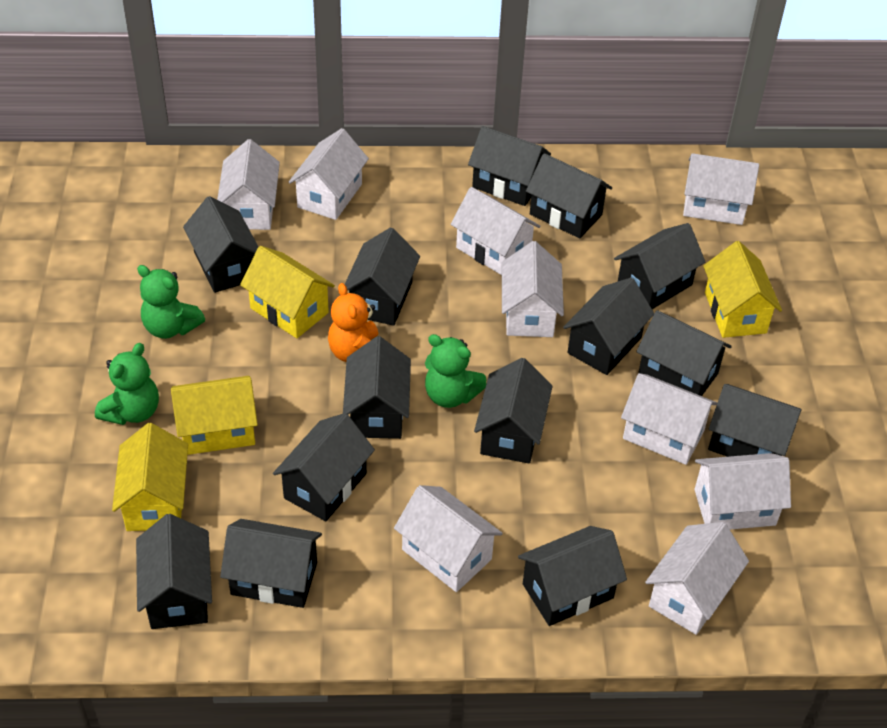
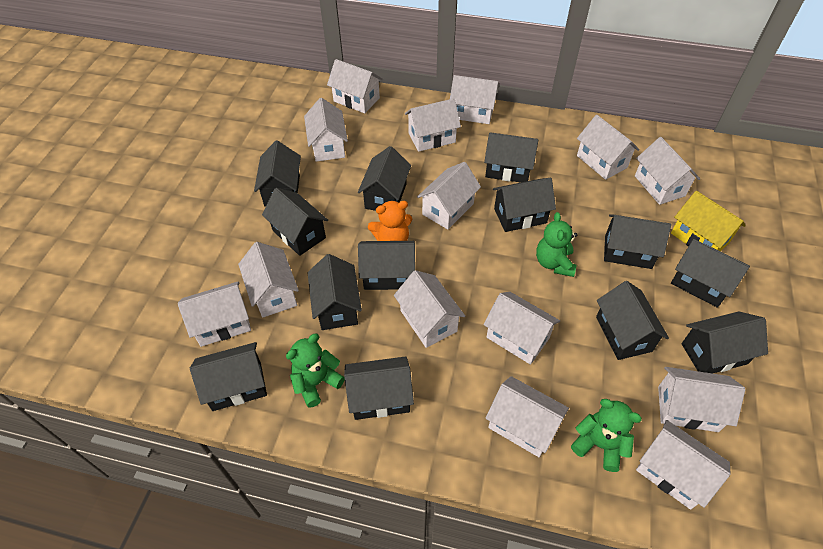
black house: [136,514,212,629] [183,196,258,293] [220,519,322,608] [273,413,375,521] [343,336,411,439] [345,227,420,326] [468,126,551,206] [474,358,553,464] [518,526,627,626] [526,153,612,239] [563,278,654,375] [614,223,705,309] [636,310,732,396] [708,384,802,457] = 14 -> [190,342,267,411] [254,140,301,207] [262,188,328,256] [308,254,362,330] [344,356,414,420] [358,146,411,211] [358,241,415,290] [484,132,538,183] [493,178,556,232] [596,281,669,360] [604,214,671,269] [671,239,750,308] [682,312,768,374] = 13
white house: [217,139,280,230] [288,128,369,220] [394,485,503,592] [451,187,541,275] [502,241,564,337] [621,373,717,465] [645,522,749,635] [683,153,759,225] [694,453,791,530] = 9 -> [178,281,251,347] [238,242,299,318] [304,98,348,162] [327,59,383,113] [394,270,465,348] [405,98,461,152] [417,162,481,229] [450,75,499,124] [484,292,560,365] [486,376,569,457] [577,115,639,180] [635,137,700,205] [636,420,731,510] [658,367,745,432] = 14
yellow house: [112,423,188,531] [171,376,258,455] [240,246,335,338] [703,241,782,338] = 4 -> [671,191,746,251] = 1

